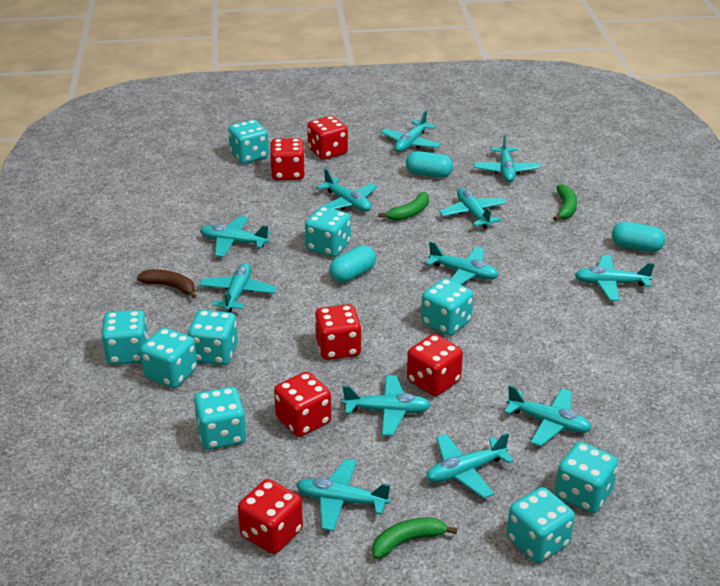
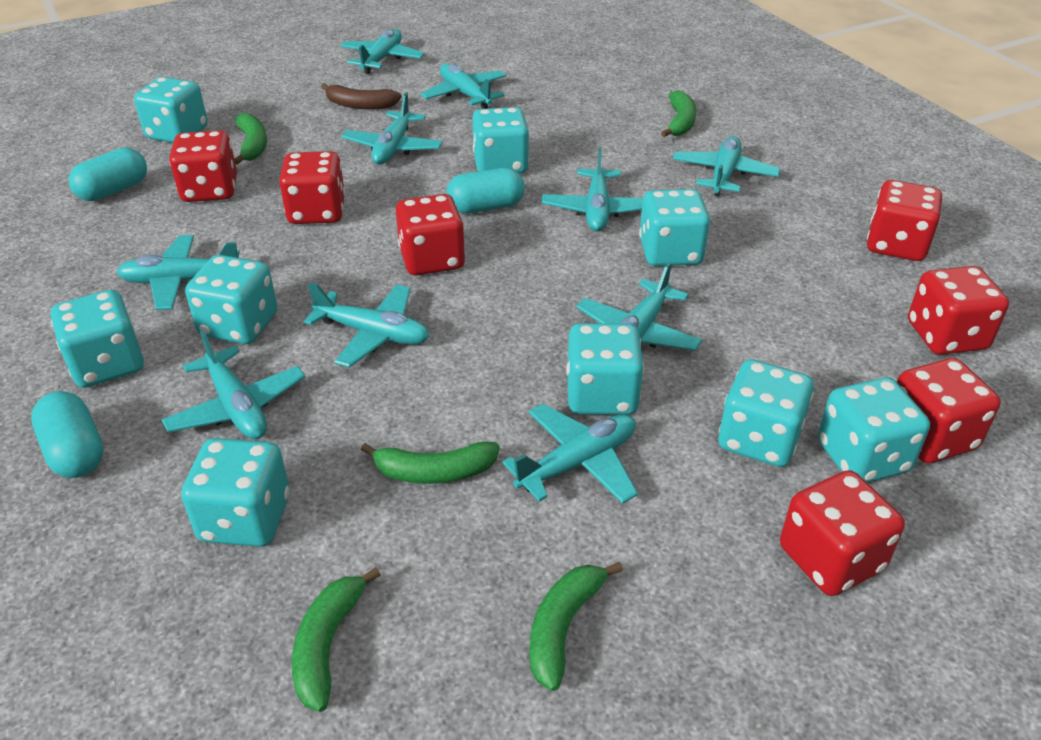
green banana: [372,517,457,559] [379,192,429,221] [553,184,577,221] = 3 -> [234,113,267,165] [292,567,381,712] [361,441,500,484] [530,562,623,691] [661,90,696,137] = 5
red dice: [238,479,303,554] [270,138,305,180] [274,372,331,437] [307,116,348,160] [315,304,362,360] [407,334,463,396] = 6 -> [169,130,237,202] [279,151,345,224] [396,194,465,275] [780,470,905,596] [867,180,942,261] [897,358,1001,463] [908,266,1009,355] = 7
turquoise plane: [199,263,277,312] [200,216,270,257] [296,459,390,531] [316,169,377,212] [343,375,431,436] [381,110,441,152] [425,241,499,285] [426,433,514,498] [439,188,507,229] [474,134,541,182] [504,385,592,446] [575,255,654,301] = 12 -> [117,235,239,310] [162,330,305,439] [304,282,430,368] [340,29,425,74] [342,92,443,165] [421,63,506,109] [502,404,638,504] [542,148,643,231] [576,262,703,351] [673,136,780,197] = 10

